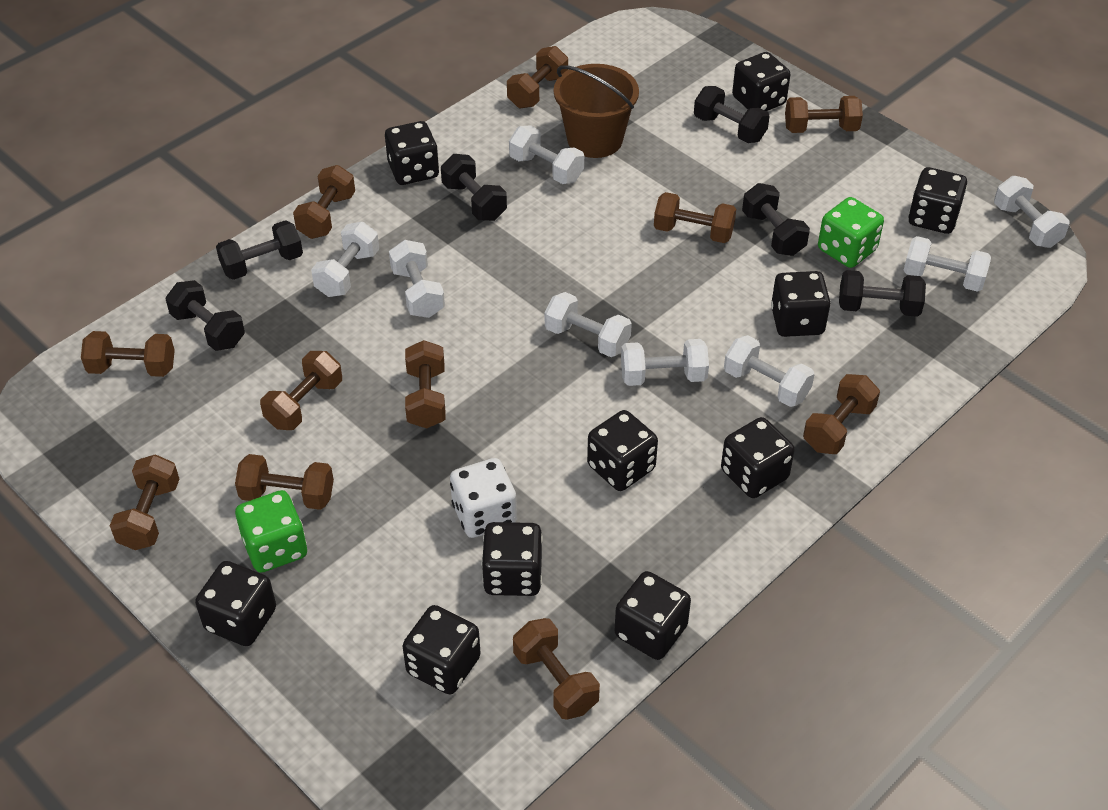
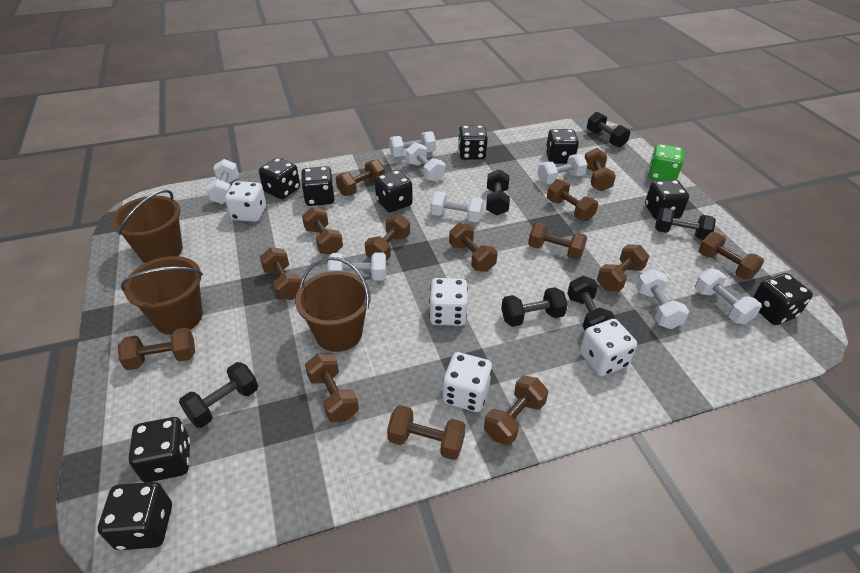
black dice: [195,561,276,646] [385,121,439,185] [403,605,481,694] [482,522,543,596] [587,410,658,491] [614,571,691,660] [721,417,795,498] [732,52,791,111] [771,271,831,337] [908,167,967,234] = 10 -> [98,482,172,550] [129,417,190,482] [259,158,300,199] [301,166,335,206] [375,170,413,212] [458,125,488,160] [546,129,579,164] [645,180,689,220] [753,273,813,325] = 9
brown bucket: [554,64,639,158] = 1 -> [111,190,183,263] [121,256,203,335] [295,257,371,352] = 3
brown dumbbell: [81,331,175,377] [110,454,179,550] [235,454,334,510] [260,351,342,430] [293,165,355,239] [405,340,446,428] [507,46,568,109] [513,618,600,720] [654,192,736,243] [785,96,863,133] [803,374,880,454] = 11 -> [118,327,195,370] [260,247,301,300] [302,207,343,255] [305,353,359,422] [336,160,385,196] [365,214,410,261] [387,405,466,460] [449,223,498,272] [484,376,548,445] [528,222,587,260] [547,179,598,221] [585,148,616,191] [597,245,649,292] [699,232,764,280] = 14
green dice: [235,490,307,573] [818,197,884,268] = 2 -> [648,144,684,181] = 1
white dice: [450,458,517,538] = 1 -> [225,181,266,222] [429,278,468,326] [442,352,492,412] [580,319,637,376] = 4

